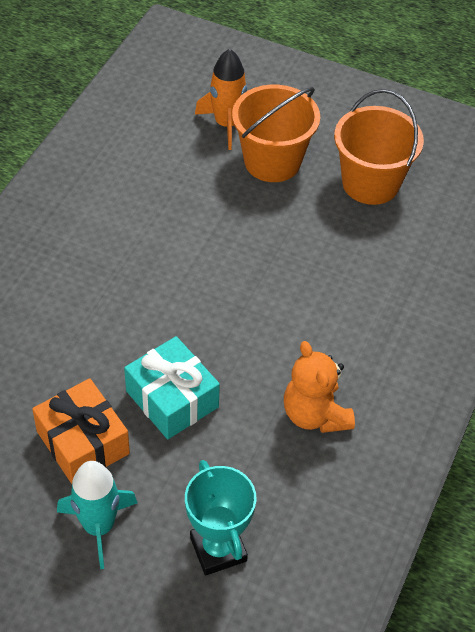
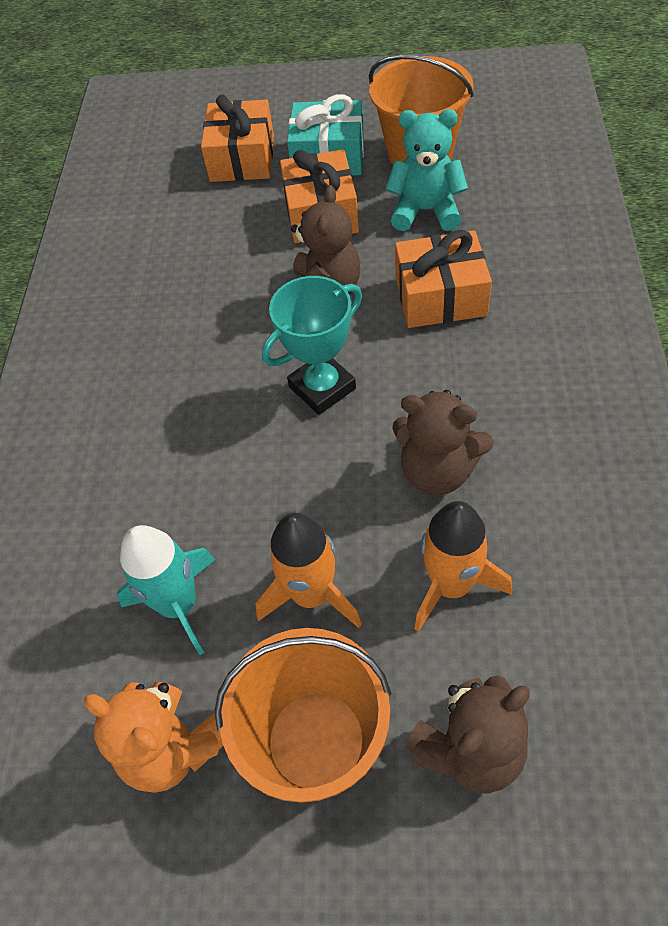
brown teddy bear: none = 0 -> [291,185,360,294] [392,390,494,495] [405,675,530,793] = 3
orange gift: [32,378,130,484] = 1 -> [201,95,274,182] [280,149,359,243] [395,230,492,328] = 3
orange rocket: [195,49,247,150] = 1 -> [256,513,362,628] [414,501,512,632] = 2
turquoise teddy bear: none = 0 -> [386,109,468,231] = 1

